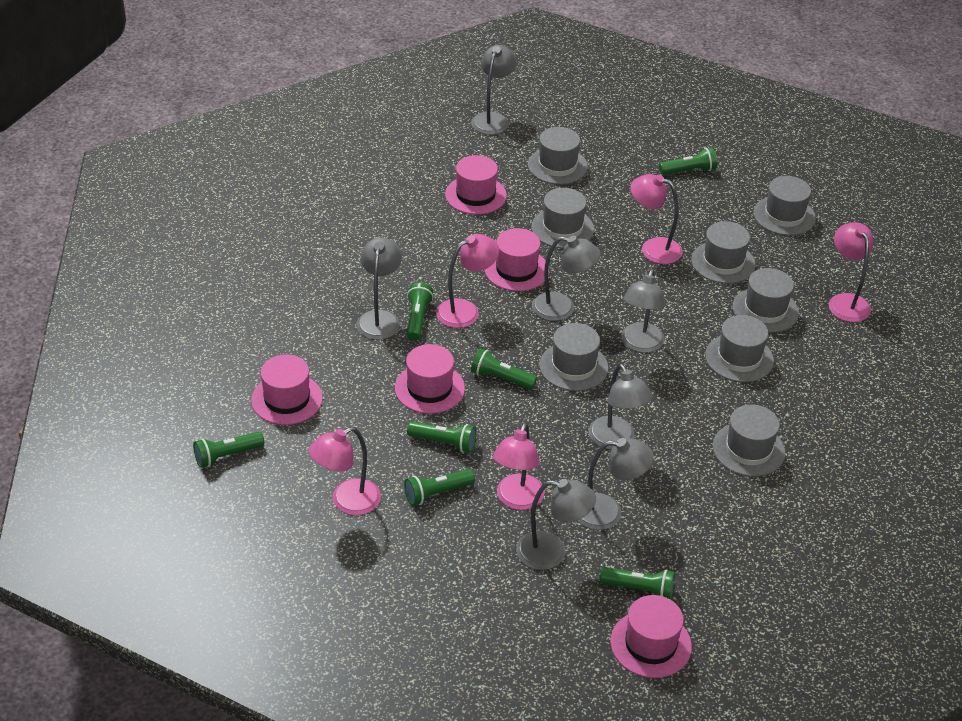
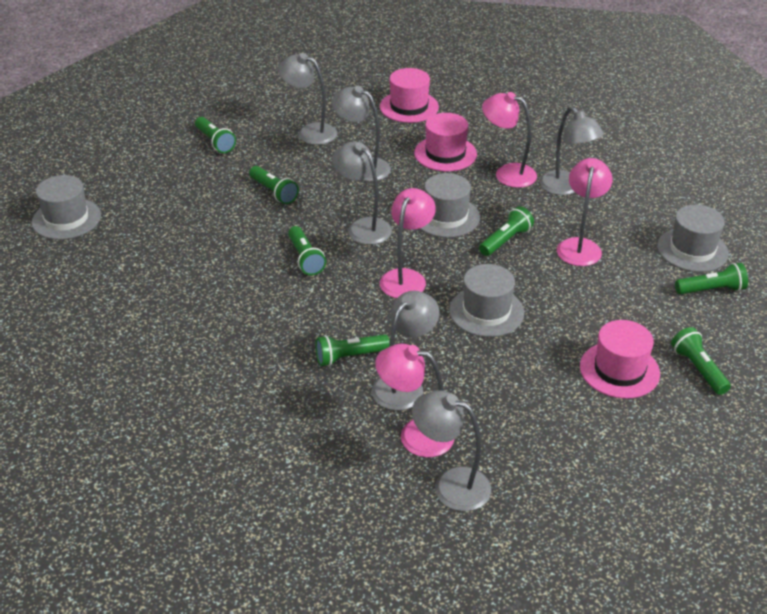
grey hat: [528,127,588,185] [531,188,594,249] [539,323,609,391] [691,221,756,284] [705,315,774,382] [713,404,785,477] [732,268,799,333] [753,176,816,236] = 8 -> [32,175,101,240] [419,173,480,238] [449,264,524,337] [657,205,729,272] = 4
grey lamp: [357,237,402,340] [471,45,517,135] [516,479,596,570] [532,236,600,321] [577,438,654,530] [589,364,652,450] [621,269,665,353] = 7 -> [278,53,337,145] [332,86,391,181] [332,142,392,245] [372,291,439,410] [412,390,491,511] [539,107,604,195] = 6
pink hat: [251,355,323,425] [395,344,465,414] [445,155,507,215] [485,228,549,291] [610,595,692,678] = 5 -> [380,68,439,123] [414,113,477,172] [580,320,660,399] = 3
pink lamp: [309,427,381,515] [436,234,499,328] [493,423,545,510] [630,174,683,264] [829,222,873,322] = 5 -> [375,344,454,458] [380,188,436,298] [482,92,537,188] [557,158,613,266] = 4

